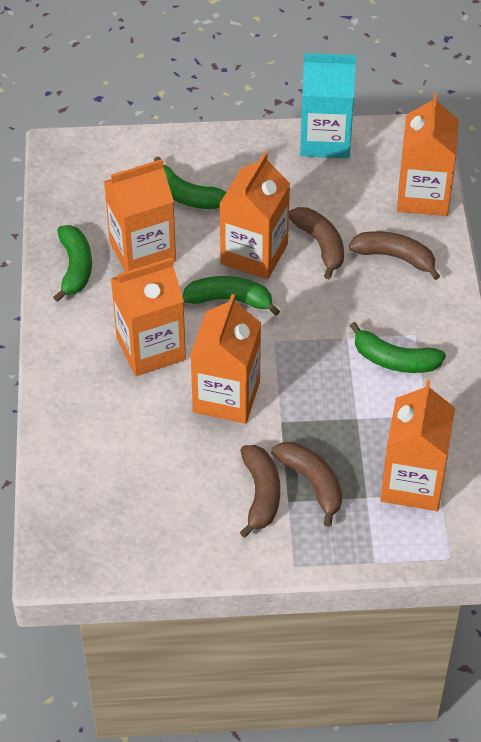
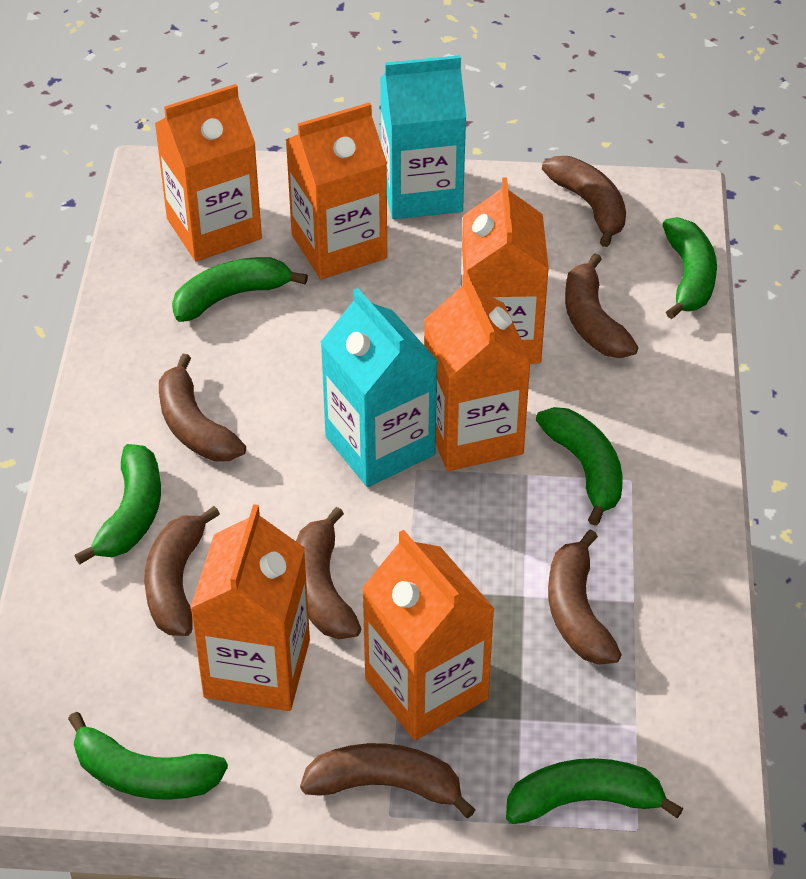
brown banana: [240,445,280,538] [271,442,342,527] [289,207,344,279] [349,231,440,280] = 4 -> [144,506,220,636] [159,354,246,461] [296,507,361,639] [300,743,476,818] [542,156,626,247] [548,529,622,665] [565,253,638,358] = 7
green banana: [53,225,92,302] [154,156,226,209] [182,276,280,316] [350,322,446,373] = 4 -> [68,712,228,800] [74,444,161,565] [172,257,308,322] [506,758,684,824] [536,407,622,526] [662,217,717,319] = 6
turquoise carton: [300,53,356,158] = 1 -> [321,288,438,487] [380,55,466,219] = 2

